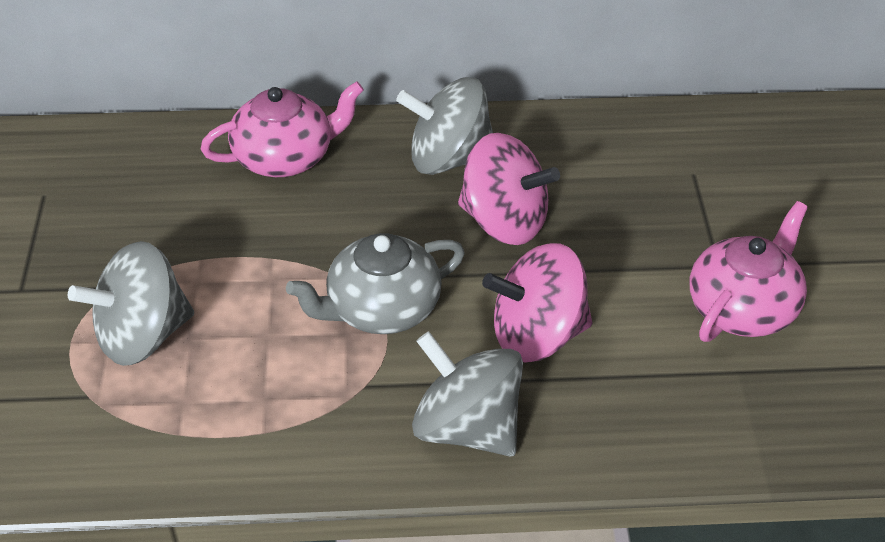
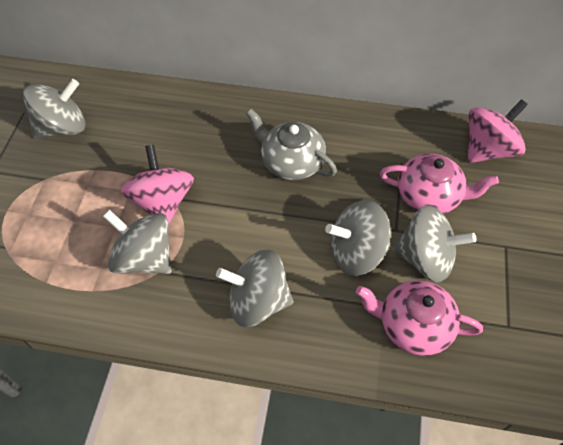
grey spinning top: [68,241,194,366] [396,77,493,175] [412,331,523,456] = 3 -> [23,79,85,138] [103,210,172,274] [216,250,293,327] [325,200,391,276] [393,205,476,282] = 5

